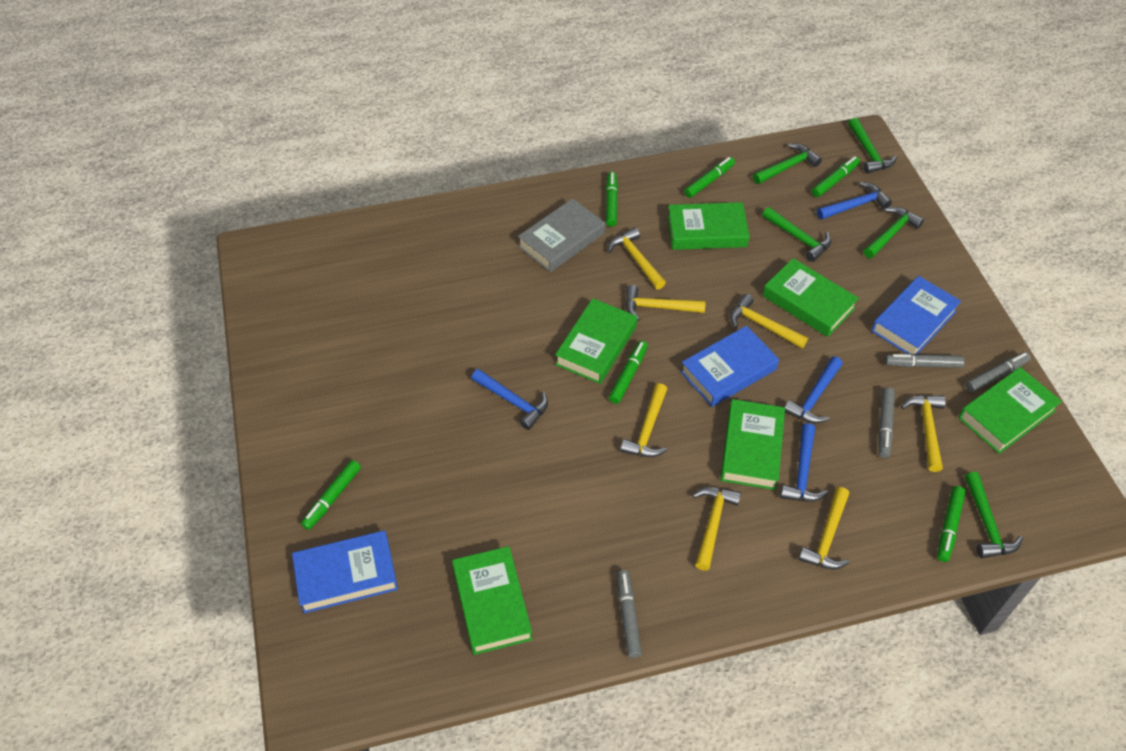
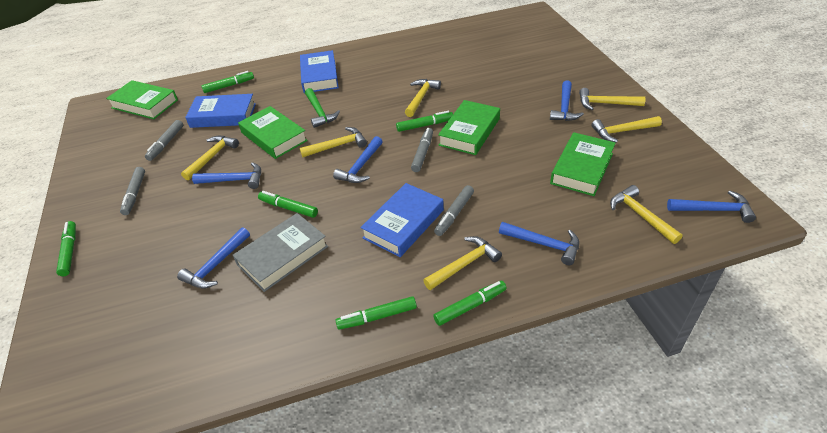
blue hammer: [471,369,548,430] [780,423,828,502] [785,356,843,424] [817,182,892,220] = 4 -> [177,227,250,289] [192,162,261,189] [333,136,383,183] [499,222,579,265] [550,80,584,121] [667,190,756,223] = 6
green book: [452,546,533,655] [555,298,637,384] [667,202,750,250] [720,399,785,490] [762,258,859,337] [958,367,1062,454] = 6 -> [106,80,178,119] [238,106,308,159] [438,100,500,155] [550,132,616,196] = 4
green hammer: [753,144,822,184] [762,207,831,262] [848,118,897,174] [864,207,924,258] [965,472,1023,558] = 5 -> [305,88,340,128] = 1

